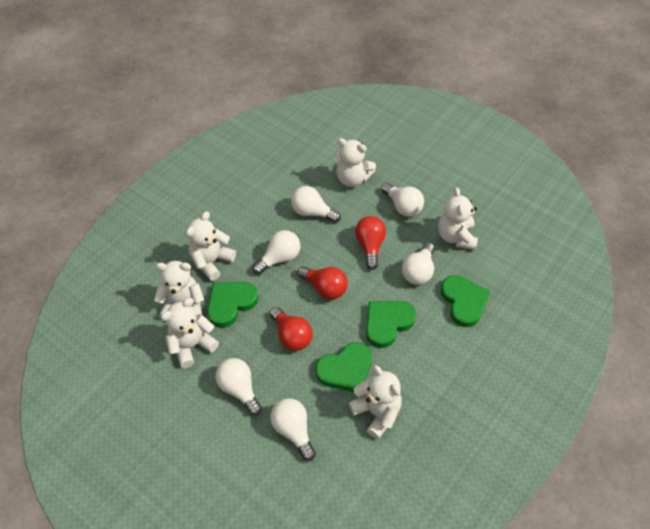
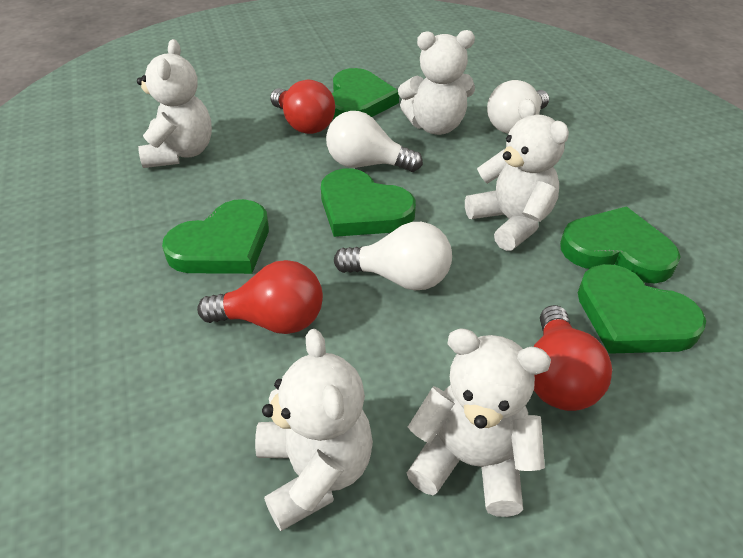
green heart: [207,282,259,328] [315,342,372,392] [366,301,416,348] [441,275,491,327] = 4 -> [162,199,269,274] [321,168,416,237] [332,68,399,119] [560,206,680,283] [578,264,706,354] = 5
white light bulb: [216,358,262,416] [253,230,300,275] [270,398,316,461] [291,186,341,223] [381,183,424,217] [402,243,435,285] = 6 -> [326,111,423,172] [334,222,452,290] [487,80,549,134] = 3
white teddy bear: [154,261,204,318] [161,298,219,368] [186,211,236,281] [335,138,376,187] [349,365,402,439] [438,187,478,250] = 6 -> [137,39,212,168] [255,329,373,531] [398,30,475,135] [407,328,551,517] [465,99,569,251] = 5

